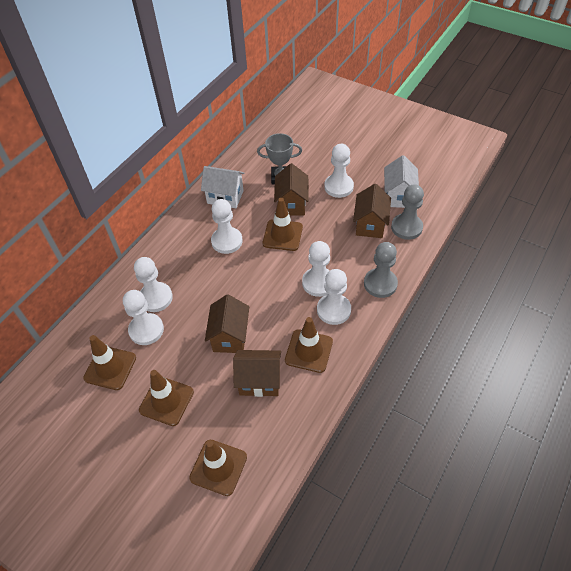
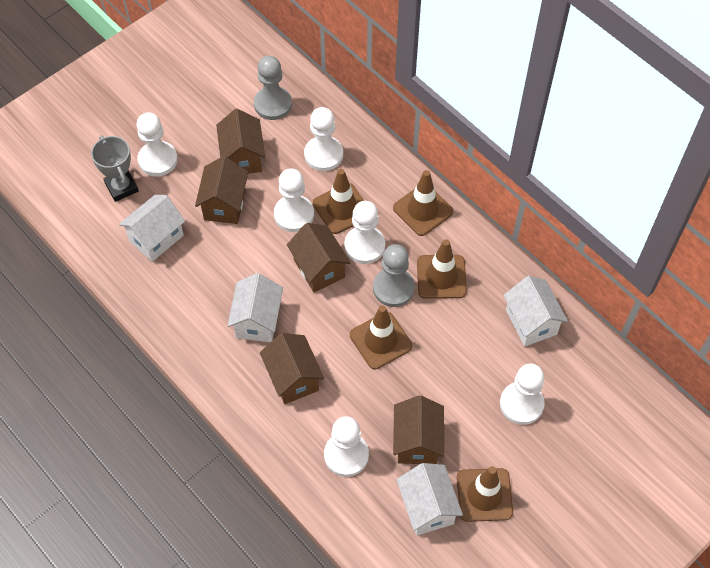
brown house: [205,294,249,353] [233,350,281,397] [274,163,309,216] [353,184,391,238] = 4 -> [195,156,248,224] [216,109,265,174] [260,333,324,404] [287,223,351,292] [393,396,444,464] = 5
white house: [201,166,245,208] [384,155,419,208] = 2 -> [119,195,185,262] [227,273,283,342] [396,463,463,535] [503,276,568,346] = 4

